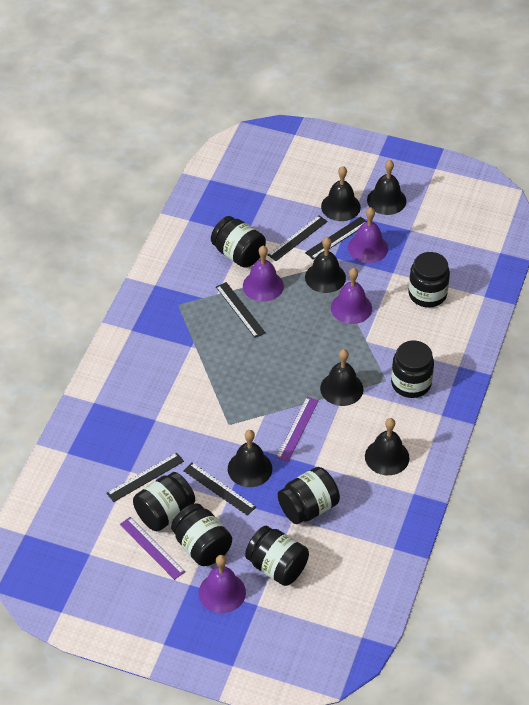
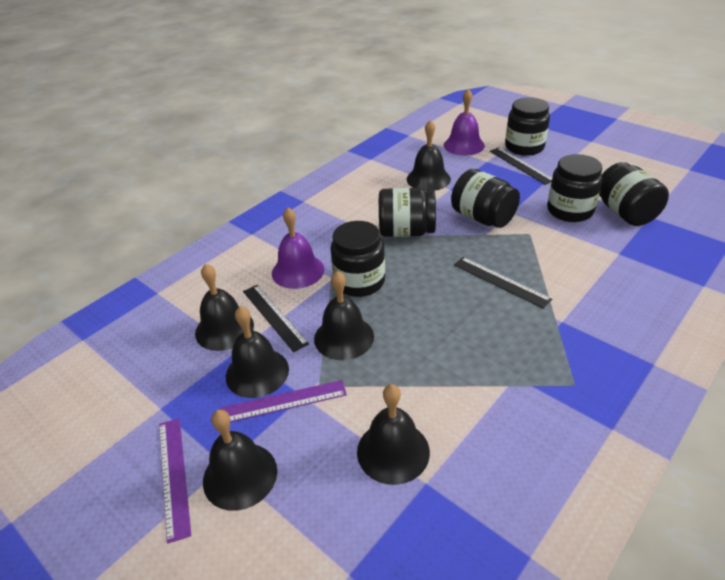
black jar: [133,472,195,531] [171,503,232,566] [211,216,266,268] [245,526,309,586] [278,467,340,524] [391,341,434,398] [408,252,450,308] = 7 -> [330,221,385,297] [379,188,436,237] [451,169,520,228] [505,98,550,156] [547,154,603,222] [599,162,669,226] = 6
black ruler: [106,453,184,502] [183,463,256,516] [216,282,266,338] [268,215,328,261] [305,217,367,259] = 5 -> [243,285,309,352] [454,257,552,309] [490,147,552,185] = 3
purple bell: [199,555,246,613] [243,246,284,302] [331,268,372,324] [348,208,388,263] = 4 -> [272,207,324,289] [444,89,485,156] = 2

